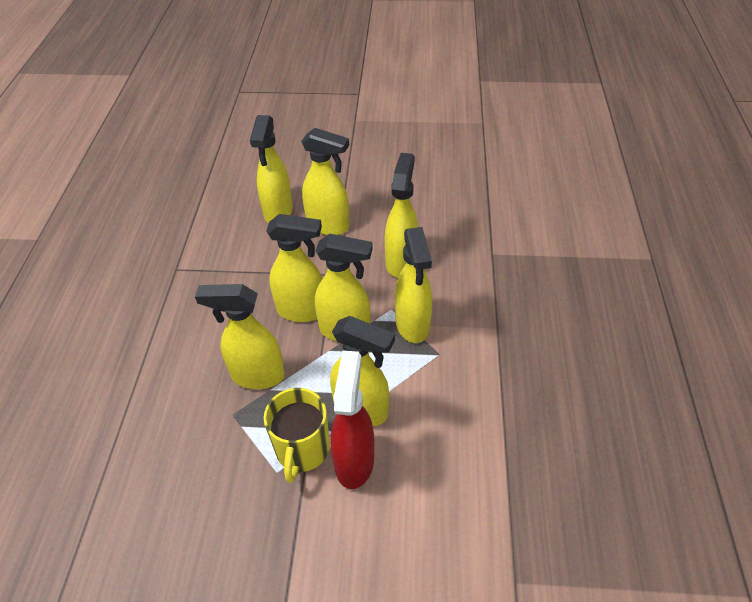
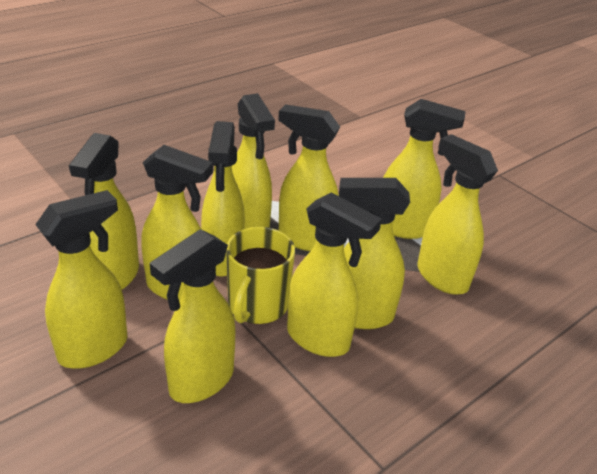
red spray bottle: [330,351,374,489] = 1 -> none = 0
yellow spray bottle: [195,284,285,389] [250,115,293,223] [266,214,323,322] [301,128,350,235] [315,234,373,341] [330,316,395,426] [385,153,418,278] [395,227,432,343] = 8 -> [35,190,127,369] [69,133,139,290] [142,145,213,302] [150,229,235,403] [201,121,245,277] [232,93,275,229] [278,104,340,251] [287,192,382,357] [339,178,410,329] [383,99,465,239] [417,134,498,295] = 11

